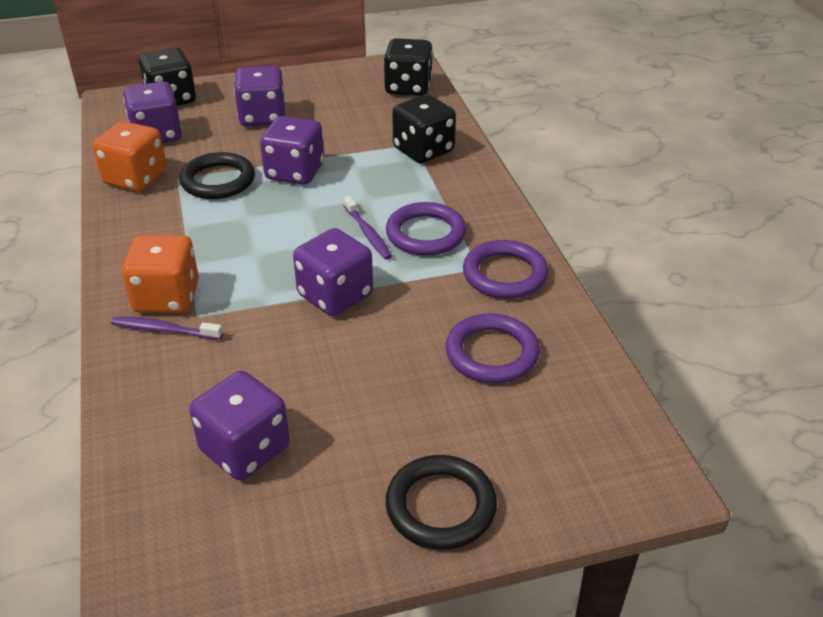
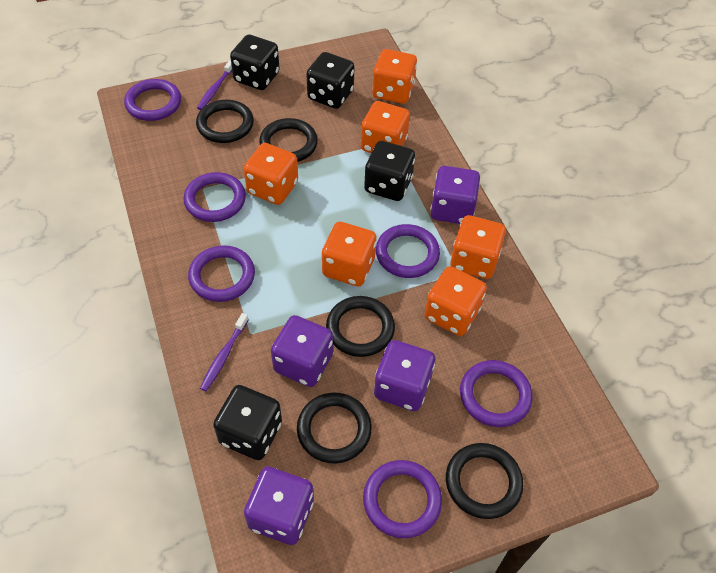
black dice: [139,48,196,106] [384,38,433,96] [392,94,456,163] = 3 -> [213,385,282,460] [230,34,280,90] [306,52,354,109] [364,141,415,201] = 4
black ring: [179,152,255,199] [386,455,497,550] = 2 -> [196,100,254,143] [259,118,318,162] [297,392,372,464] [326,296,395,357] [446,443,523,519] = 5
orange dice: [93,121,167,192] [122,235,199,313] = 2 -> [244,143,298,205] [322,222,376,286] [361,101,410,153] [372,49,417,104] [424,266,487,336] [450,215,506,279] = 6
purple dice: [123,81,182,143] [189,371,290,480] [234,66,285,126] [260,116,324,185] [293,228,373,316] = 5 -> [244,467,314,545] [271,315,333,387] [374,340,435,411] [430,166,480,224] = 4
purple ring: [386,202,466,256] [445,313,540,383] [463,240,548,299] = 3 -> [124,79,181,121] [183,172,246,222] [188,245,255,302] [363,460,442,538] [376,224,440,278] [460,360,533,427] = 6

